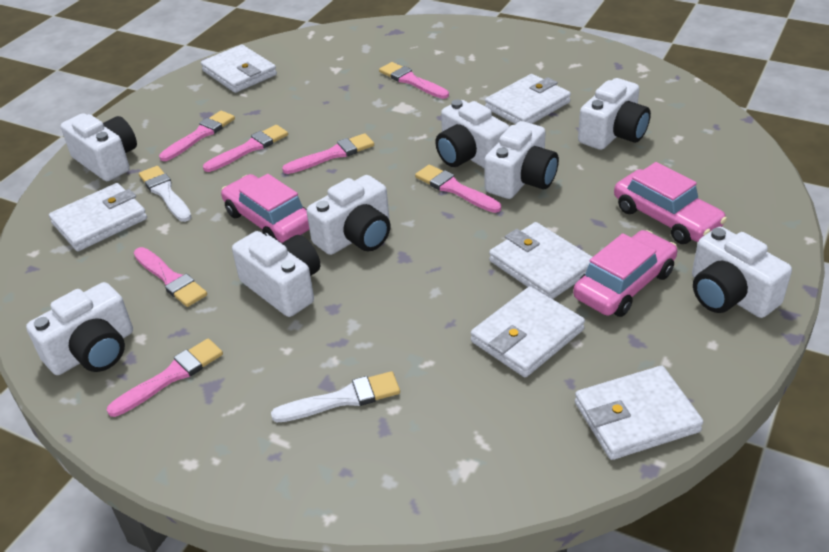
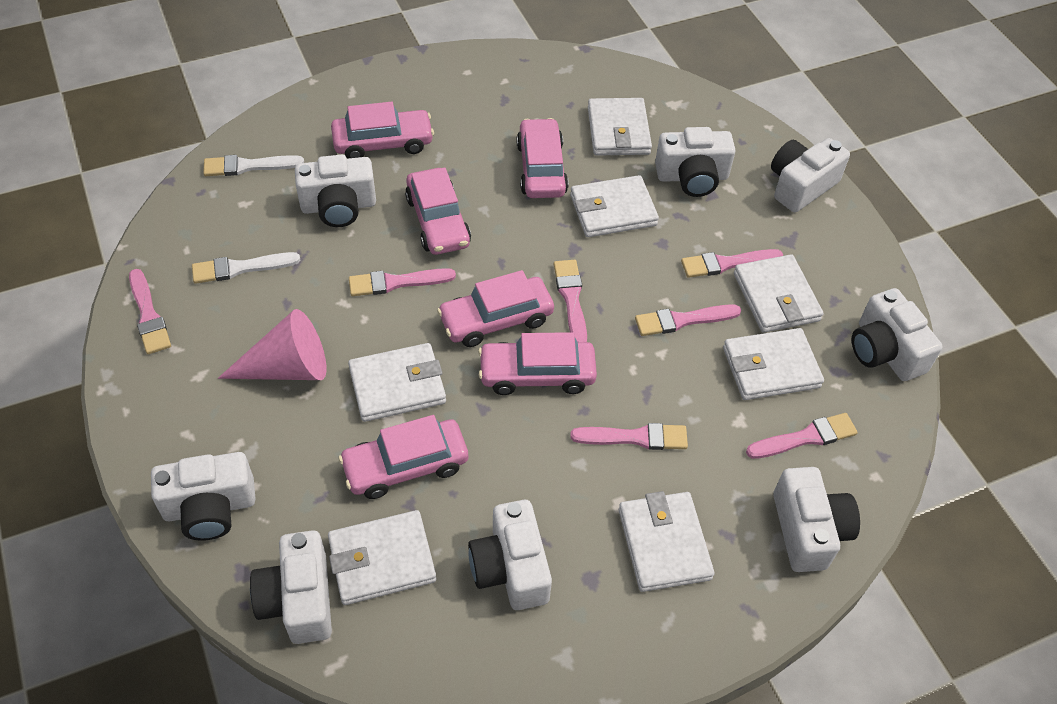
pink car: [221,174,310,243] [573,230,677,317] [614,162,727,244] = 3 -> [331,102,434,159] [339,415,468,499] [405,167,471,255] [437,270,554,347] [478,332,597,395] [517,118,569,198] = 6
pink cone: none = 0 -> [218,309,327,380] = 1
white wallet: [49,183,147,251] [201,45,277,93] [471,286,585,377] [485,74,571,124] [489,222,592,299] [575,366,703,460] = 6 -> [328,510,436,605] [348,343,446,422] [570,175,659,237] [588,98,652,156] [619,491,715,592] [723,328,824,400] [734,254,823,333] = 7

